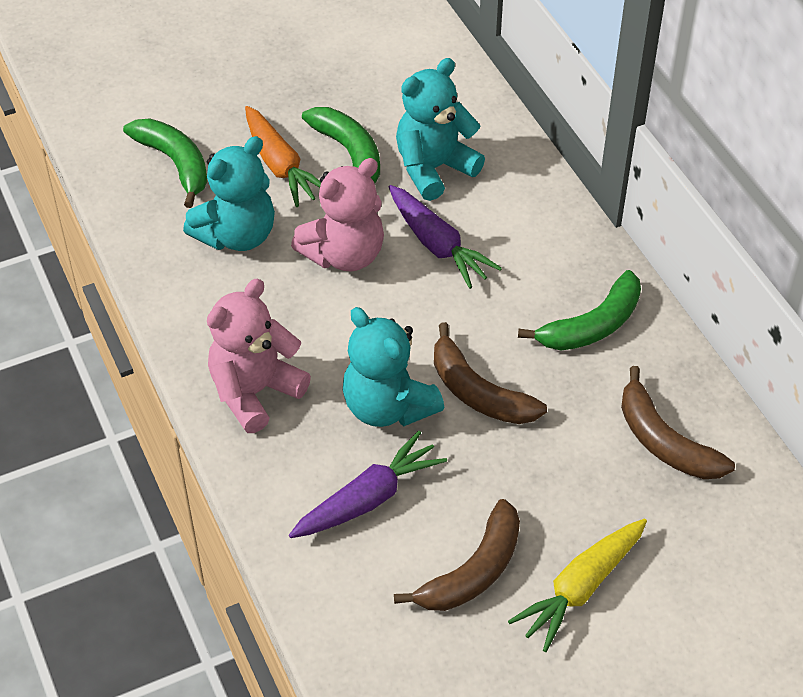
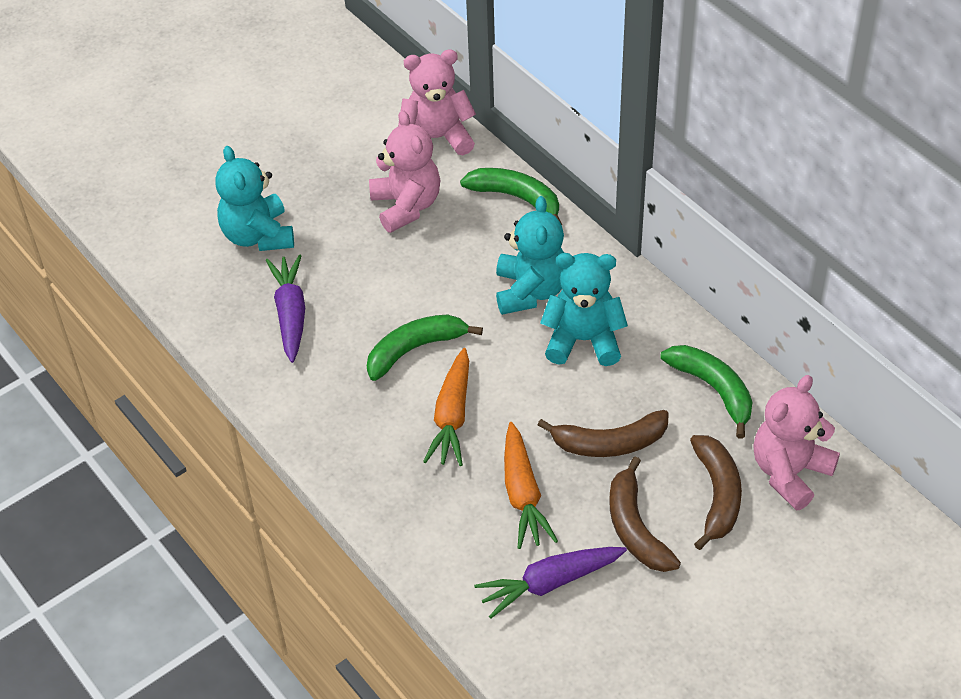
orange carrot: [245,106,321,207] = 1 -> [423,348,469,466] [504,422,558,549] = 2
pink teddy bear: [207,279,311,433] [291,158,384,271] = 2 -> [369,110,440,233] [398,49,476,155] [753,375,840,510] = 3
yellow carrot: [508,519,647,652] = 1 -> none = 0

